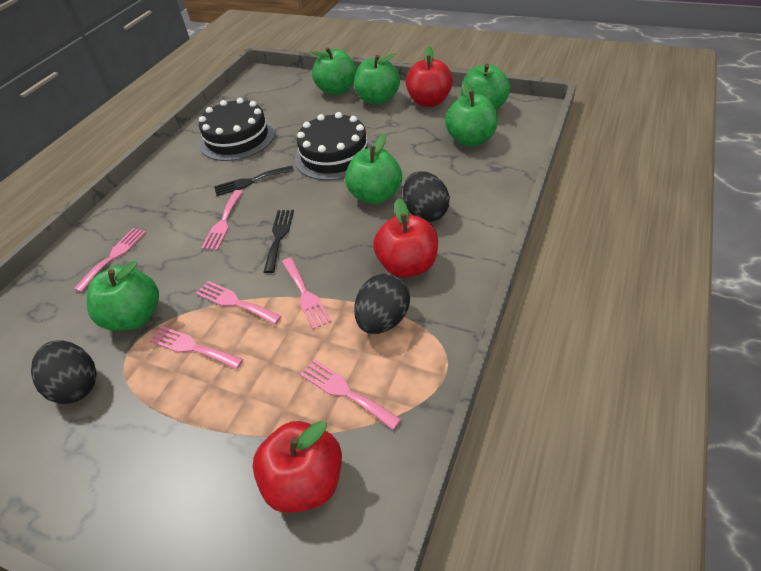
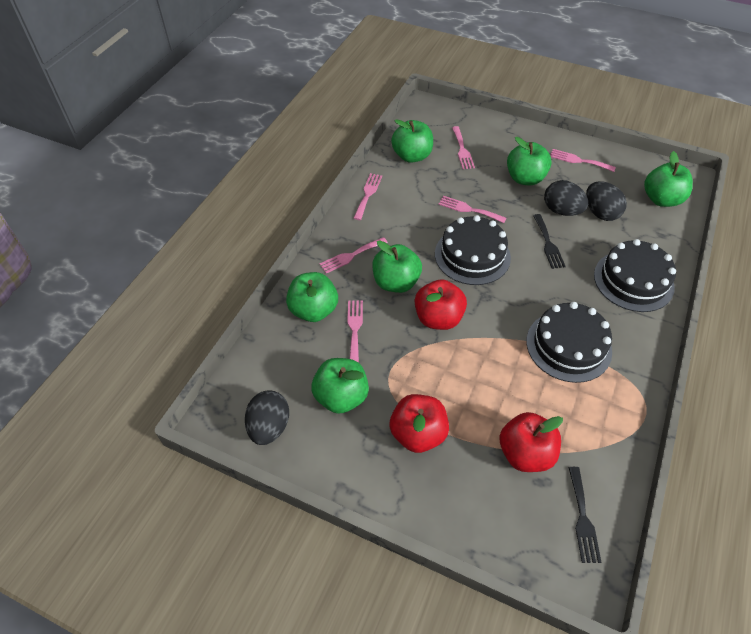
black cake: [199,98,275,161] [295,112,373,180] = 2 -> [435,215,511,285] [526,302,612,383] [594,239,676,312] = 3

